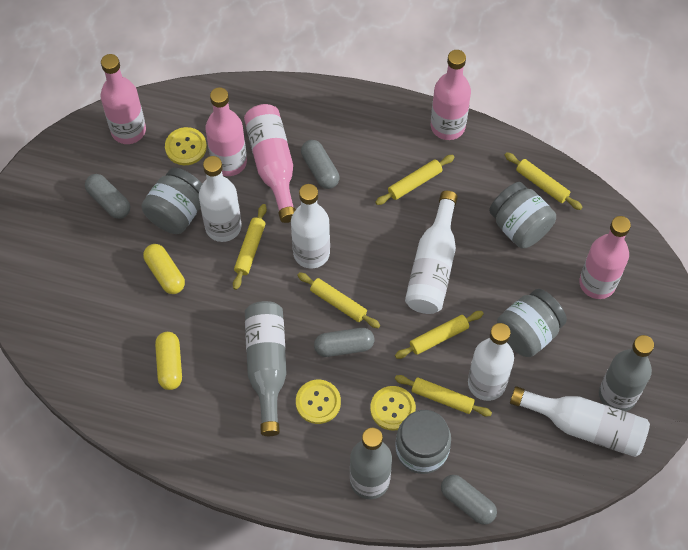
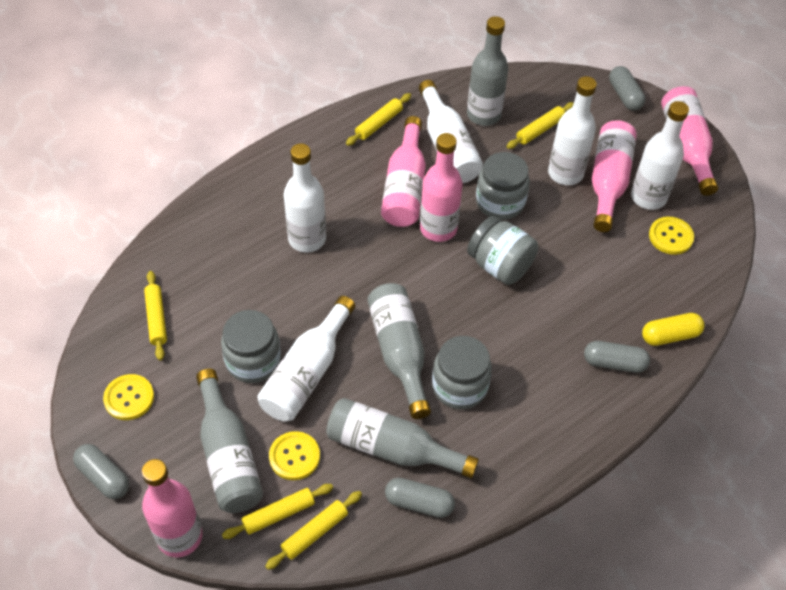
grey bottle: [245,301,287,436] [350,427,392,499] [599,335,654,411] = 3 -> [196,368,263,513] [326,398,479,478] [367,283,431,419] [467,16,508,126] = 4
yellow capsule: [143,244,185,294] [155,332,182,390] = 2 -> [642,313,704,346] = 1
yellow rolling pin: [233,204,267,290] [297,272,380,328] [375,155,455,205] [395,311,484,359] [395,375,492,417] [505,152,582,210] = 6 -> [144,271,167,361] [222,484,333,539] [265,491,362,570] [346,93,411,146] [506,102,574,149] = 5

